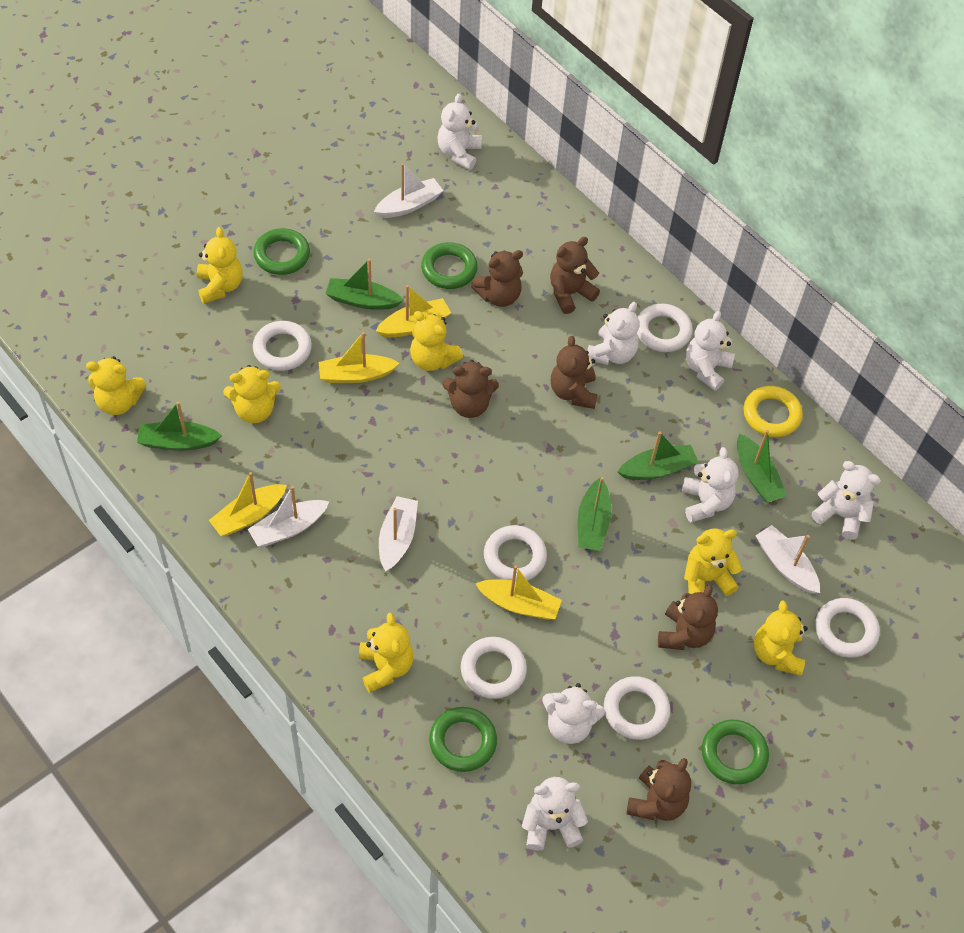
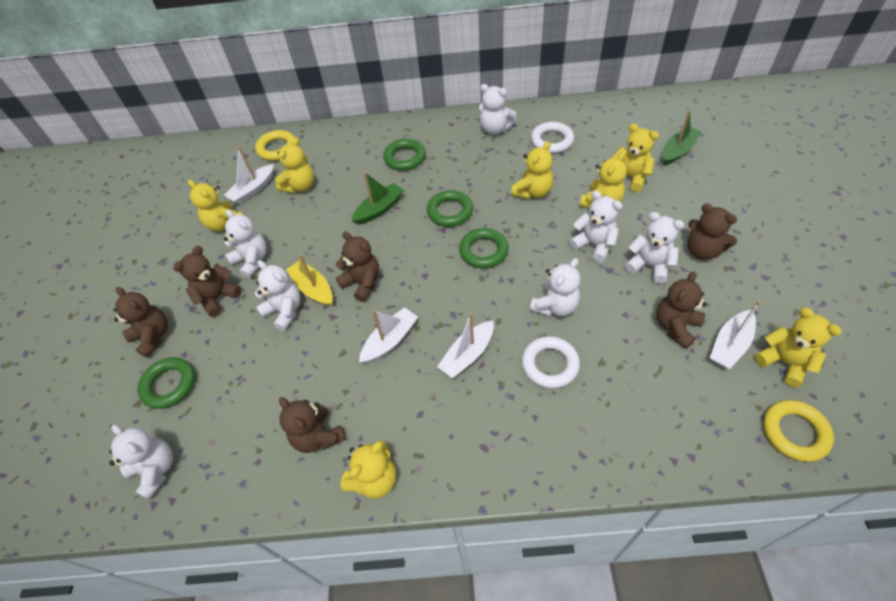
green boat: [137,401,222,451] [325,258,403,310] [578,477,612,551] [618,431,698,480] [737,430,787,503] = 5 -> [351,172,404,225] [662,110,702,165] = 2
white ring: [253,321,312,371] [461,637,527,699] [484,525,547,581] [604,676,670,740] [637,304,693,352] [815,598,880,658] = 6 -> [522,336,580,388] [531,122,574,153] = 2
yellow boat: [209,472,287,536] [319,332,399,383] [376,285,451,338] [475,565,562,620] = 4 -> [286,255,333,307] = 1
yellow ring: [744,386,803,437] = 1 -> [255,130,295,161] [763,400,834,462] = 2

